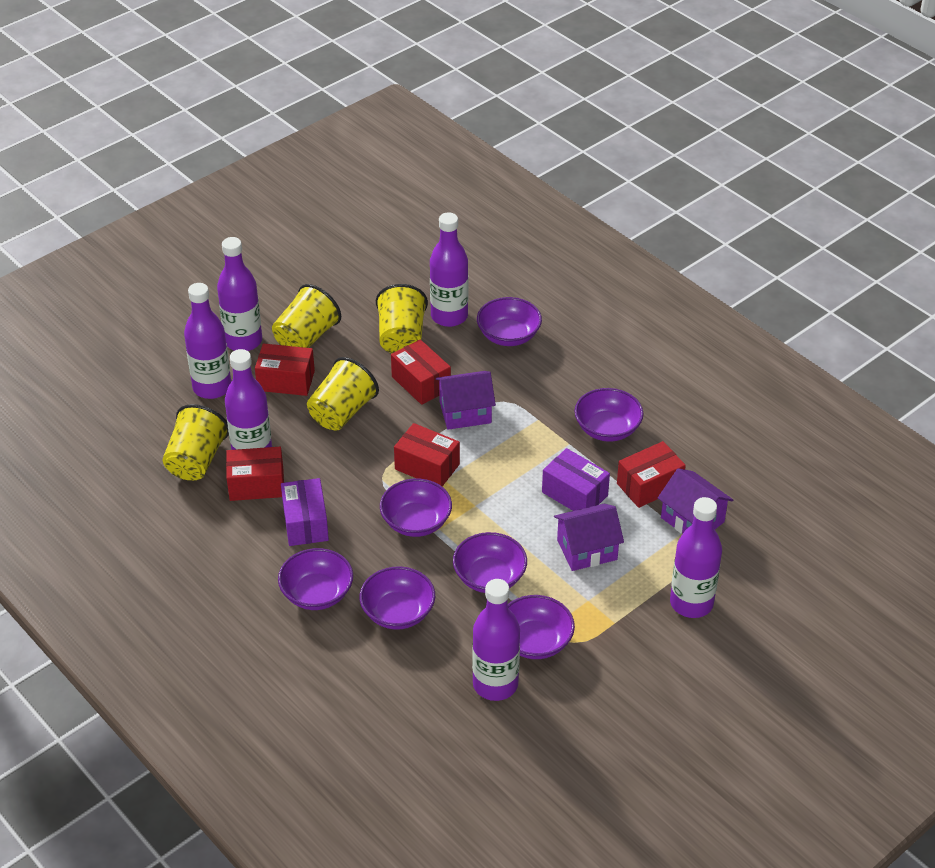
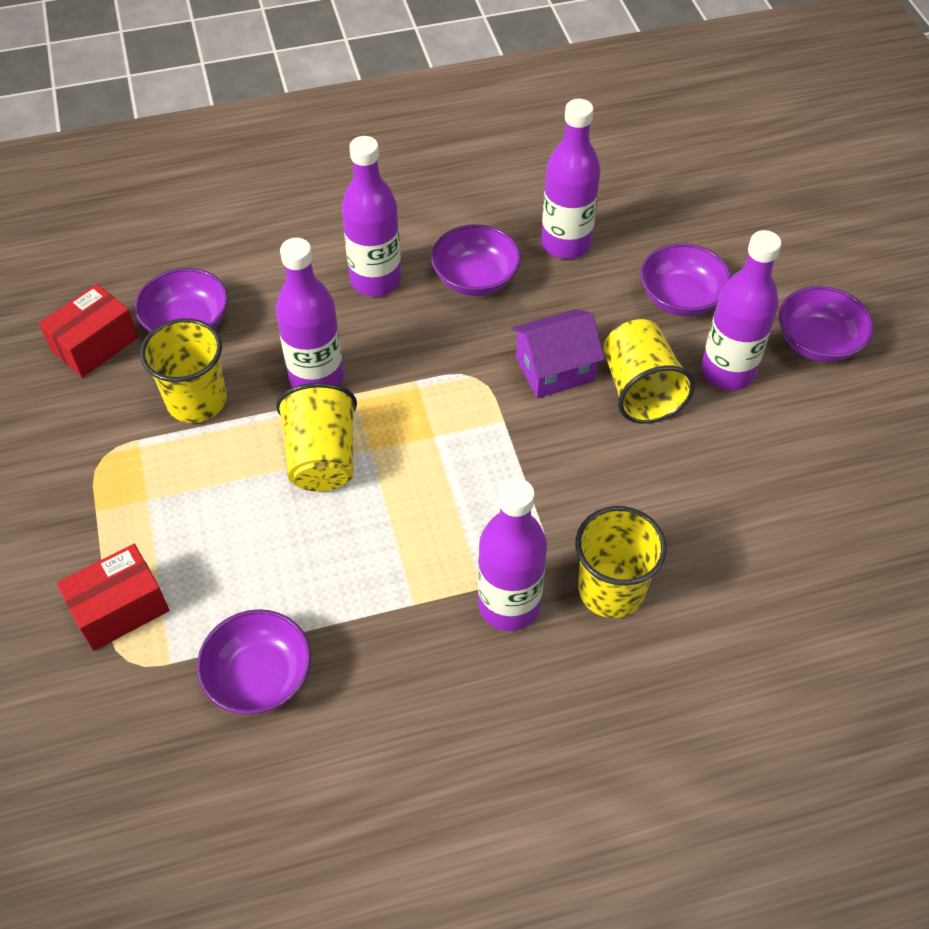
purple bottle: [184,283,231,399] [217,237,262,351] [225,349,272,450] [430,212,468,327] [472,579,520,701] [670,497,722,618] = 6 -> [276,238,344,388] [342,136,401,296] [478,478,547,631] [541,99,600,259] [701,230,782,390] = 5
purple bowl: [278,548,353,610] [360,566,435,630] [380,479,452,537] [453,532,527,593] [477,297,542,346] [508,595,575,659] [575,388,644,442] = 7 -> [135,268,228,332] [197,609,311,715] [431,224,521,296] [640,243,732,316] [779,286,874,362] = 5
purple box: [281,478,329,546] [542,448,610,511] = 2 -> none = 0
purple house: [436,371,496,430] [554,504,624,571] [658,468,733,534] = 3 -> [511,309,604,398] = 1
red box: [226,447,284,501] [255,343,315,396] [391,339,451,405] [394,423,460,486] [617,441,686,508] = 5 -> [39,284,138,378] [57,544,169,651] = 2

